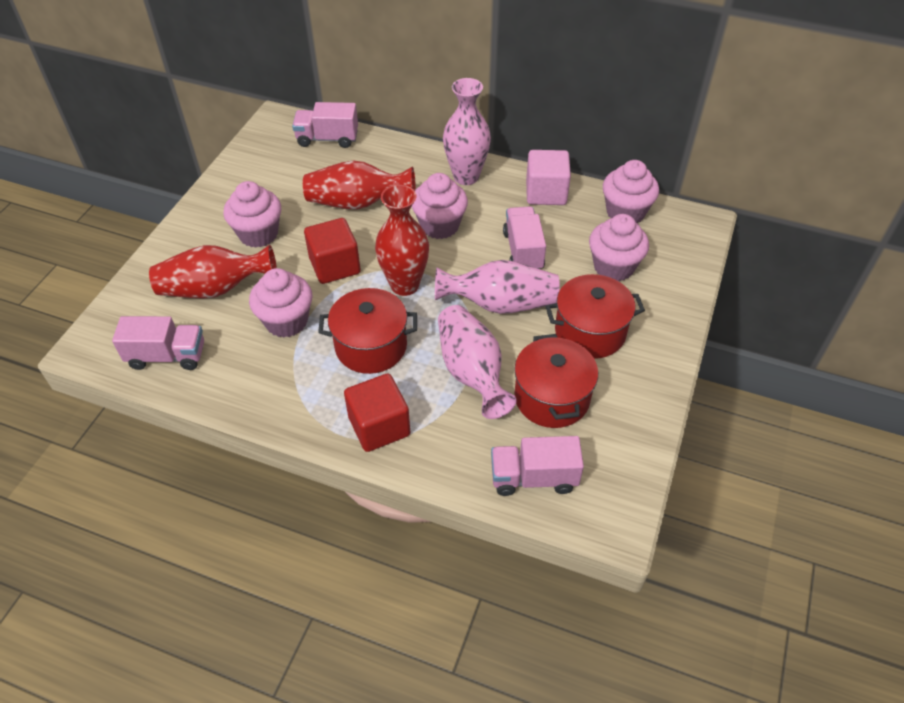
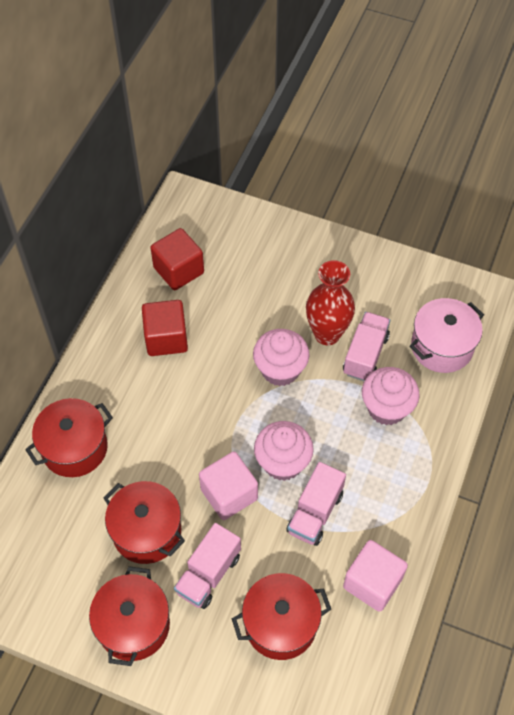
pink cube: [526,150,571,205] = 1 -> [199,451,258,520] [343,540,408,612] = 2
pink cupcake: [223,181,281,248] [249,268,312,338] [412,173,468,239] [589,214,649,281] [603,160,659,223] = 5 -> [253,329,310,386] [254,421,314,481] [362,367,420,425] = 3
pink pot: none = 0 -> [409,298,484,373] = 1
pink truck: [112,316,204,370] [292,102,358,148] [491,436,584,496] [503,206,546,269] = 4 -> [174,523,241,609] [286,462,346,546] [343,312,390,381] = 3
pink vase: [435,260,560,314] [438,305,517,419] [443,78,491,185] = 3 -> none = 0
red pot: [318,288,417,374] [514,334,598,428] [545,274,645,359] = 3 -> [25,398,113,477] [89,566,170,666] [103,481,185,564] [232,573,331,660] = 4
red vase: [149,245,277,299] [303,161,416,210] [375,185,429,296] = 3 -> [306,260,355,345] = 1

